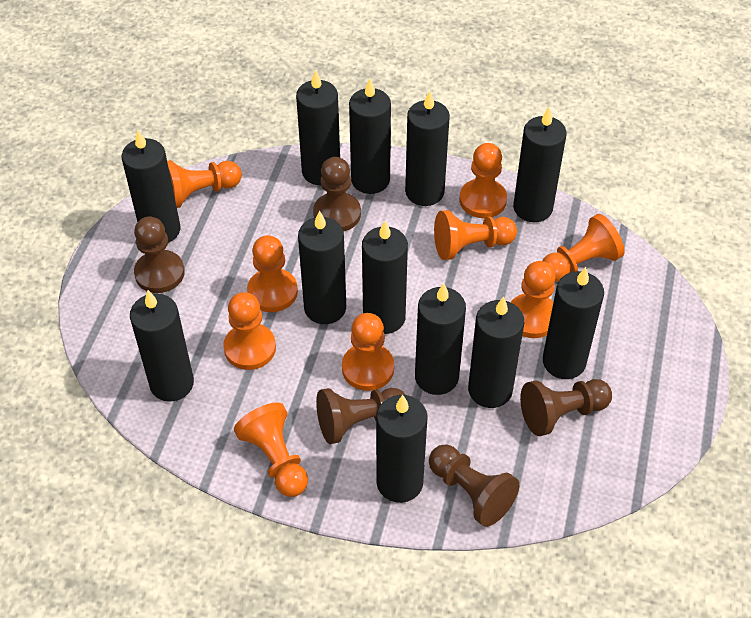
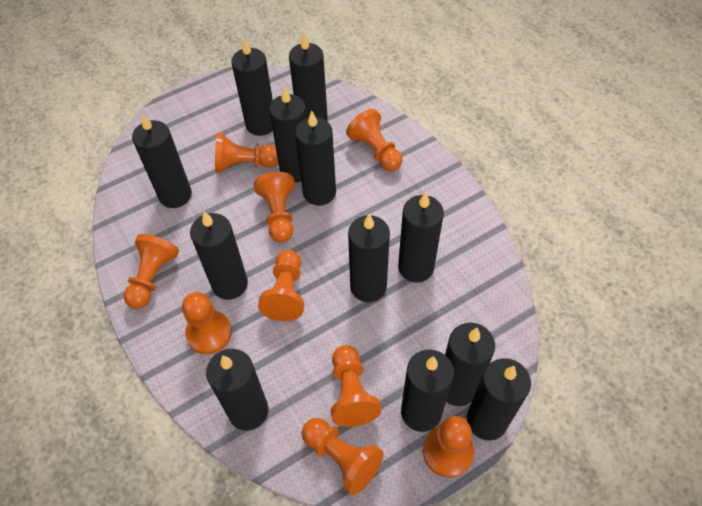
brown pawn: [134,216,185,293] [313,157,361,232] [316,388,405,444] [429,444,519,527] [520,379,612,436] = 5 -> none = 0

